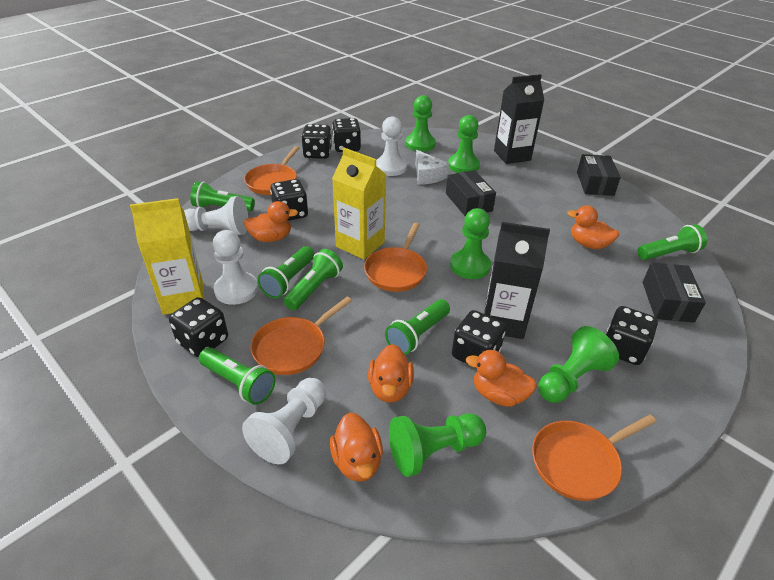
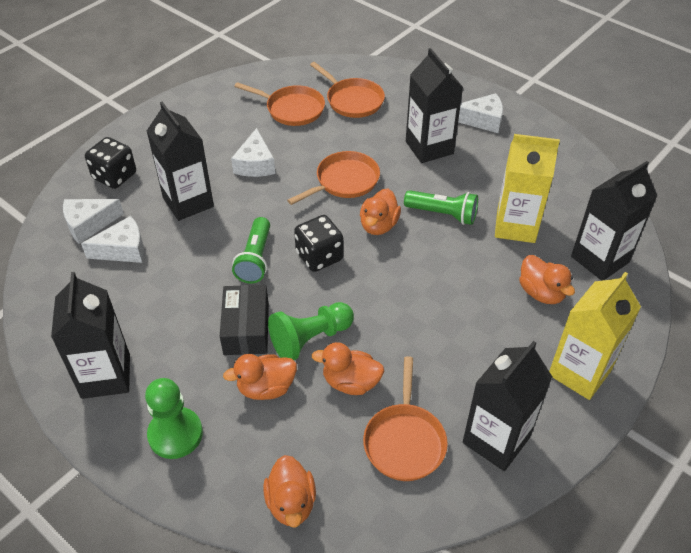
black box: [446,170,496,216] [577,154,621,196] [643,263,706,323] = 3 -> [220,285,269,355] = 1
black carton: [484,222,550,339] [494,74,544,164] = 2 -> [51,272,130,399] [147,102,214,221] [406,48,463,163] [463,341,552,471] [571,161,657,281] = 5
black dice: [169,297,228,357] [270,179,308,221] [301,124,332,159] [332,118,361,152] [452,310,506,368] [606,306,658,365] = 6 -> [85,137,136,189] [294,215,343,272] = 2
green flashlight: [190,181,255,212] [199,347,276,405] [257,246,315,298] [283,249,343,310] [385,299,450,355] [637,224,707,260] = 6 -> [232,217,270,283] [404,190,478,225] = 2
green pawn: [389,413,486,477] [406,95,436,152] [448,115,480,173] [450,208,491,279] [538,326,619,403] = 5 -> [145,378,203,459] [268,302,354,360] = 2
white cheese: [415,150,449,185] = 1 -> [63,199,124,244] [81,216,144,263] [231,128,275,177] [458,93,503,133] = 4
white pawn: [184,196,248,235] [213,230,258,305] [242,378,326,464] [376,116,407,176] = 4 -> none = 0

